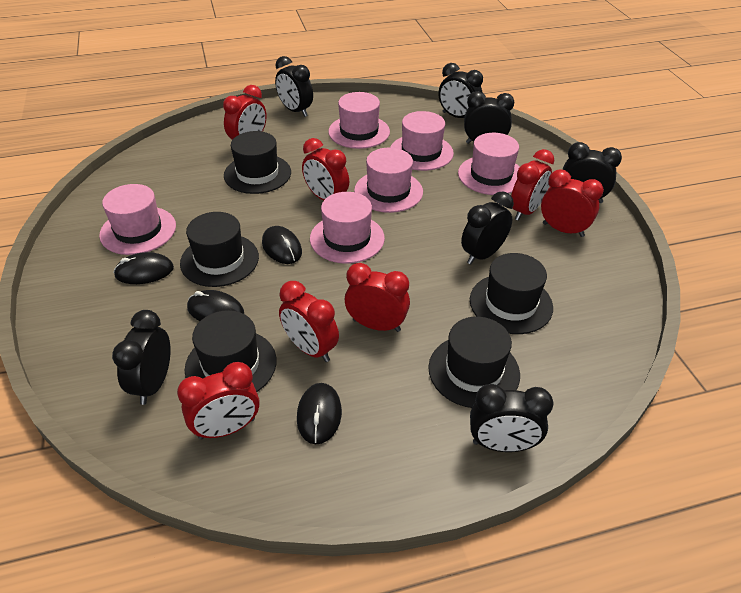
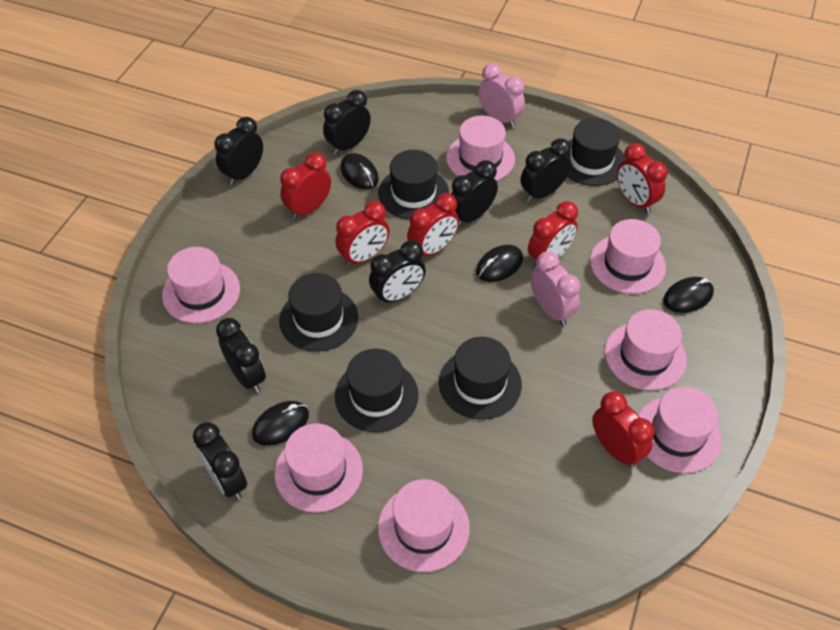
pink clock: none = 0 -> [478,63,525,127] [530,252,581,326] = 2
pink hat: [99,184,176,255] [310,192,385,264] [328,92,390,149] [354,148,423,213] [390,111,454,171] [458,133,520,195] = 6 -> [162,247,240,323] [274,423,363,513] [378,479,470,572] [446,116,515,181] [590,219,666,294] [604,309,687,390] [638,387,722,473] = 7
red clock: [177,362,260,439] [223,85,267,140] [279,281,339,362] [302,138,349,201] [345,263,410,332] [511,149,554,221] [541,170,604,237] = 7 -> [280,152,331,219] [335,201,390,267] [407,193,459,256] [528,201,578,269] [592,391,654,468] [617,143,667,213] = 6

